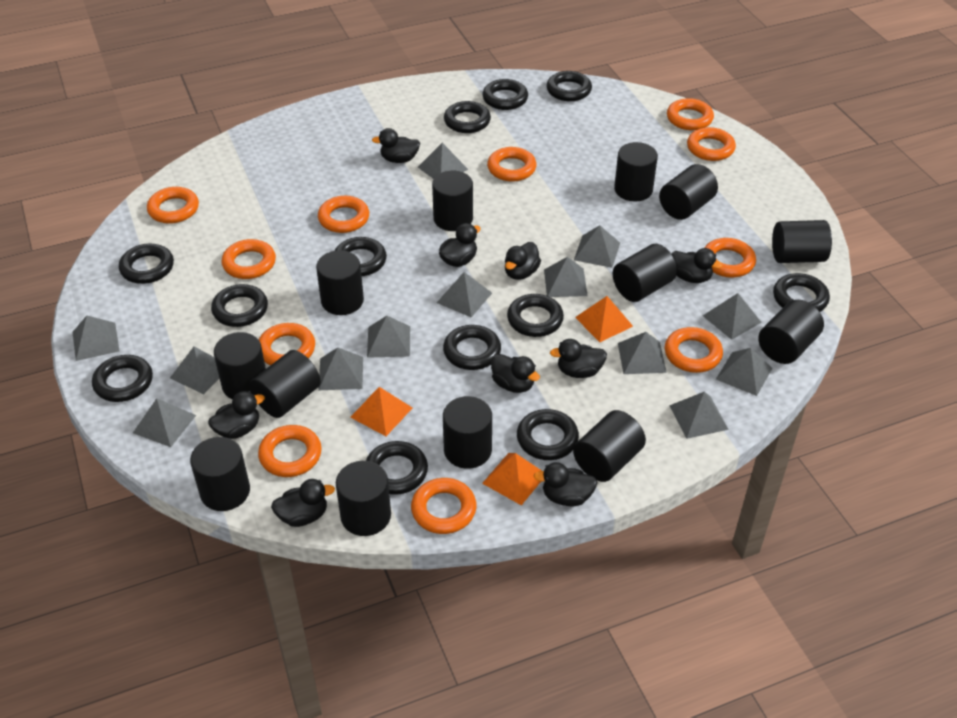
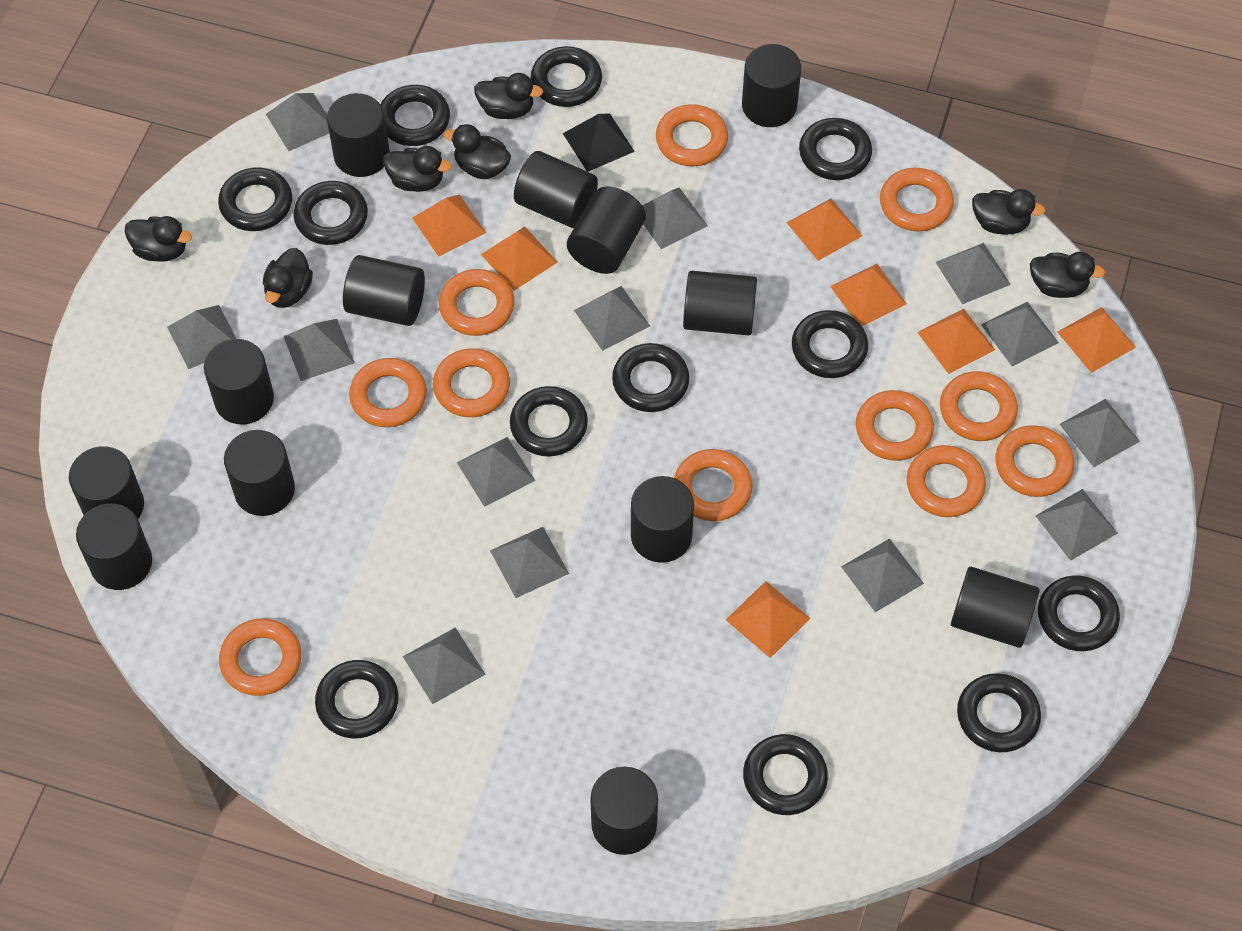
black duck: [208,391,265,439] [271,479,335,527] [372,128,420,163] [439,223,481,267] [491,354,540,393] [505,242,541,280] [534,462,597,506] [550,339,607,378] [671,248,722,283] = 9 -> [125,216,192,262] [263,248,313,308] [383,146,452,192] [444,124,511,179] [474,73,543,119] [972,189,1045,235] [1030,252,1105,298] = 7
black pyramid: none = 0 -> [563,113,635,172] = 1
orange pyramid: [350,387,412,436] [482,453,542,505] [575,296,633,342] = 3 -> [412,195,486,257] [481,227,558,291] [726,581,810,658] [787,198,862,261] [830,264,907,326] [917,309,995,374] [1058,307,1136,373] = 7

